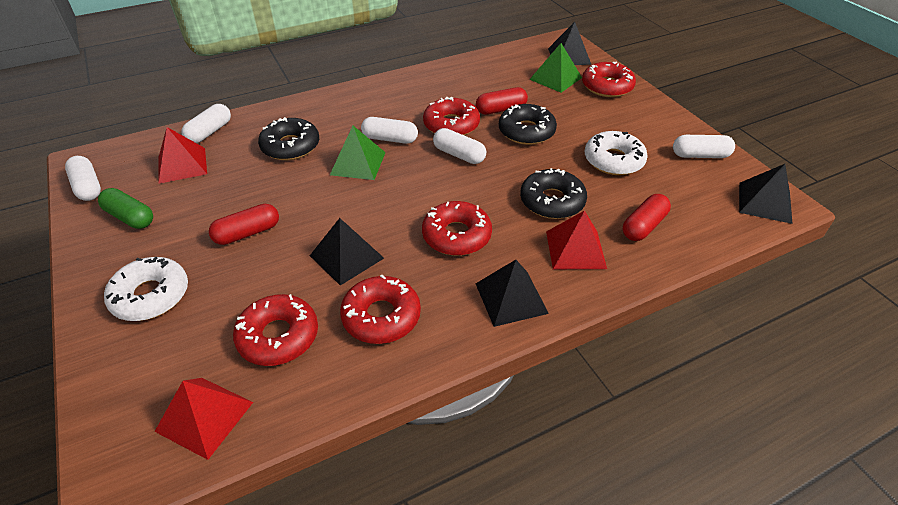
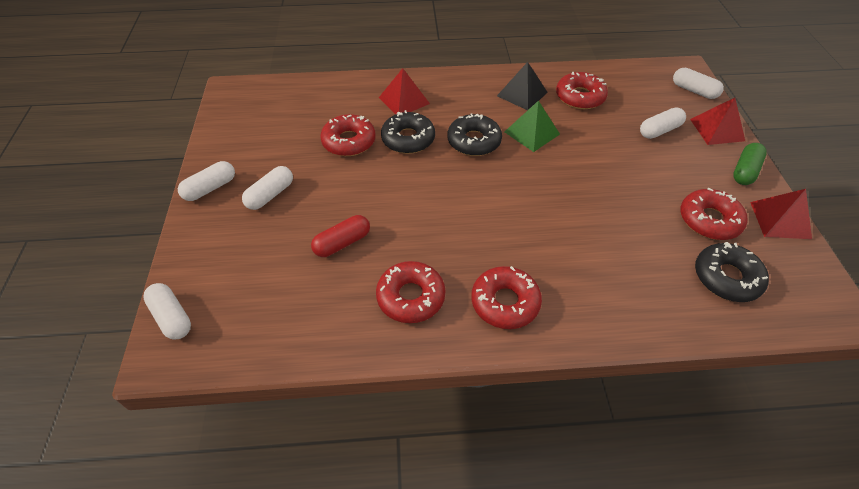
black pyramid: [310,218,384,286] [476,260,549,327] [548,22,591,65] [739,164,793,224] = 4 -> [497,62,548,110] = 1
green pyramid: [330,126,386,180] [529,43,582,93] = 2 -> [505,100,560,152] = 1
red capsule: [209,204,279,245] [476,87,528,115] [623,194,671,241] = 3 -> [311,215,370,257] = 1
white donut: [104,257,188,321] [585,131,648,175] = 2 -> none = 0

